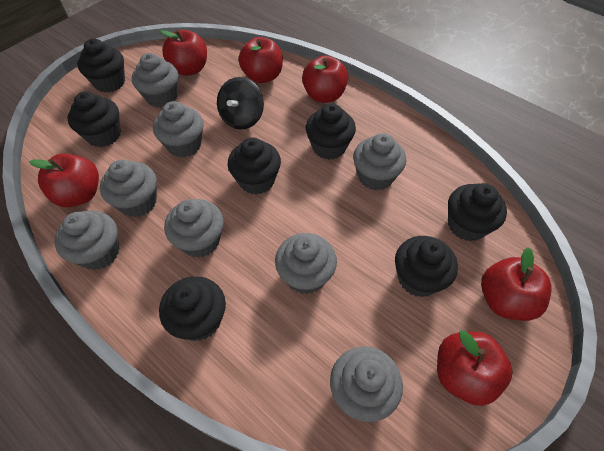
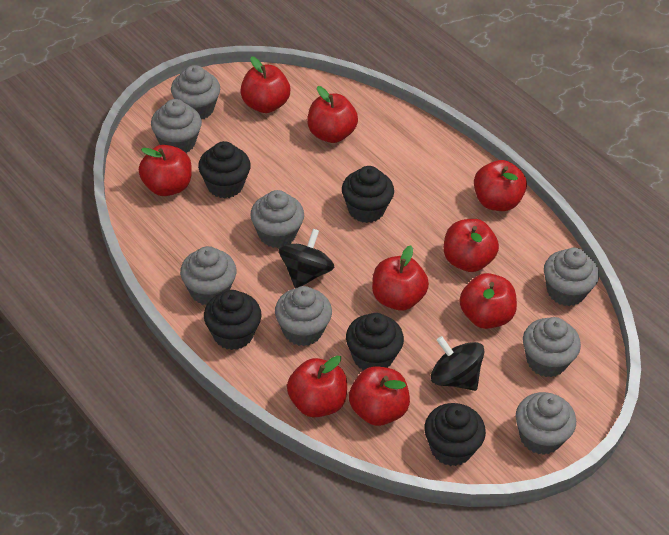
black cupcake: [67,91,121,147] [77,39,125,92] [159,276,226,341] [228,137,281,195] [306,103,356,160] [395,236,458,297] [448,183,507,241] = 7 -> [198,141,251,199] [204,290,261,350] [342,166,394,223] [346,313,404,370] [424,403,486,466] = 5
black spinning top: [217,77,264,130] = 1 -> [279,229,334,288] [431,336,485,391] = 2
red apple: [29,154,99,207] [160,30,207,76] [238,37,283,83] [302,55,348,103] [437,331,513,406] [481,247,552,321] = 6 -> [139,145,192,196] [240,56,290,113] [287,356,347,417] [307,86,358,143] [349,366,410,426] [372,245,429,311] [444,219,499,272] [459,273,517,329] [474,160,527,211] = 9

